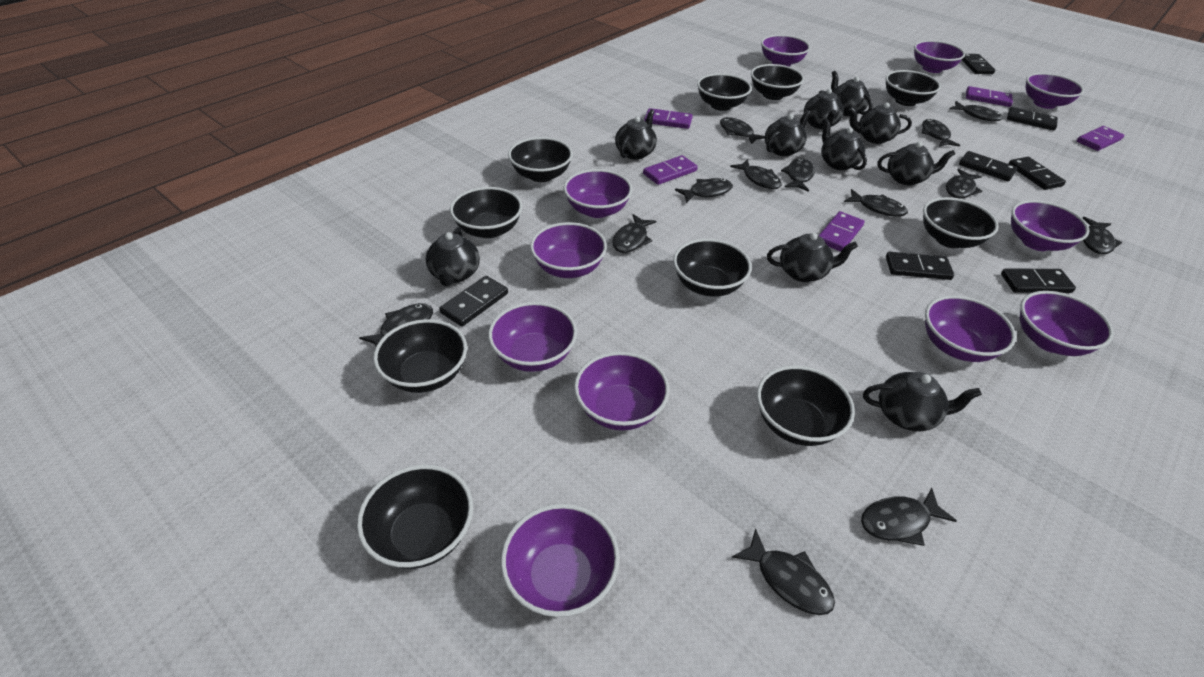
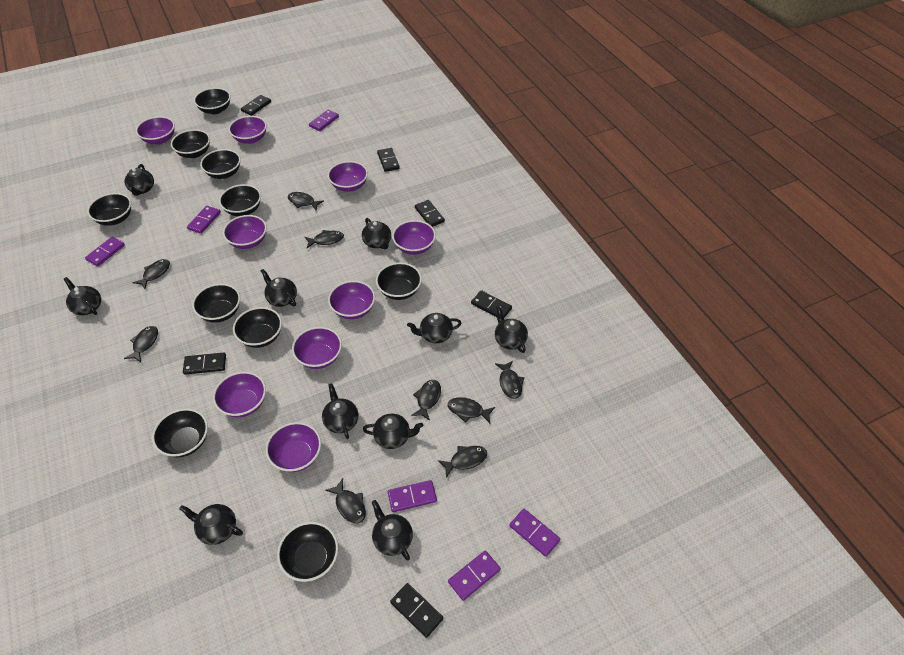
black domino: [439,276,508,326] [886,252,954,280] [959,151,1017,181] [962,54,995,74] [1001,269,1076,293] [1007,107,1058,130] [1008,157,1066,190] = 7 -> [183,352,226,375] [241,95,271,116] [377,148,400,172] [390,583,443,638] [415,200,445,227] [471,290,512,318] = 6
black fish: [359,303,433,346] [612,214,657,253] [675,178,733,203] [720,117,765,144] [730,159,782,189] [732,528,835,615] [781,158,815,192] [844,189,908,217] [861,488,957,546] [921,119,960,147] [946,168,982,198] [949,101,1003,121] [1083,217,1122,254] = 13 -> [124,326,158,362] [132,259,170,289] [288,192,324,210] [305,230,344,248] [325,479,366,523] [411,380,441,421] [438,446,487,478] [448,397,495,423] [495,361,525,399] = 9
purple bowl: [488,302,577,372] [501,504,620,617] [530,222,607,278] [564,169,632,218] [574,352,669,430] [761,35,810,66] [914,40,965,73] [925,296,1016,362] [1011,200,1090,251] [1020,291,1114,356] [1026,73,1084,109] = 11 -> [136,116,175,145] [213,372,266,417] [223,215,267,249] [229,116,267,144] [266,422,321,472] [292,327,342,369] [328,161,368,192] [328,281,375,319] [392,220,436,255] = 9
purple domino: [643,155,698,185] [644,108,693,129] [818,211,865,252] [966,86,1013,107] [1077,126,1124,151] = 5 -> [85,237,125,266] [187,206,221,234] [309,110,339,131] [388,480,437,512] [448,550,501,601] [509,509,560,557] = 6

